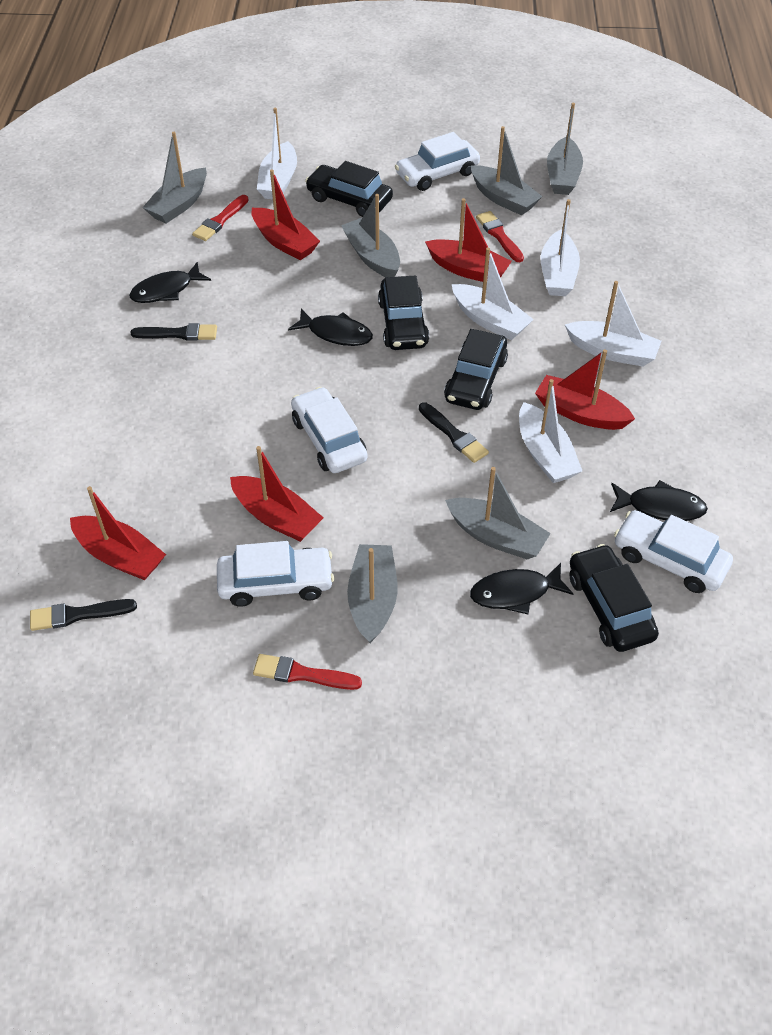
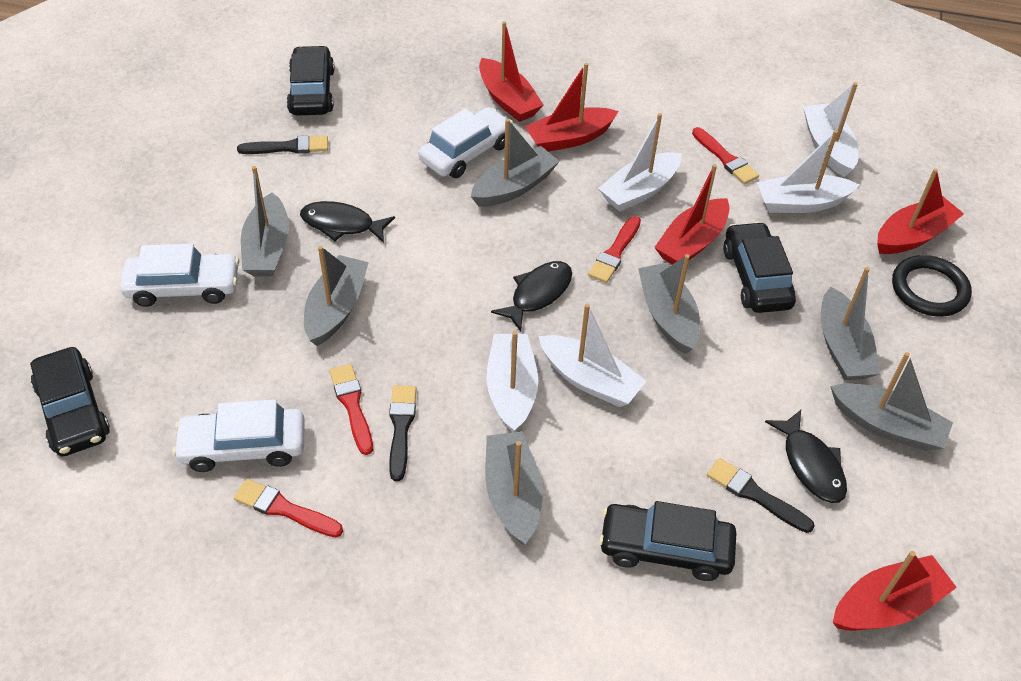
black fish: [129,262,211,303] [288,309,373,346] [470,563,573,614] [610,480,708,521] = 4 -> [300,201,395,243] [491,261,572,332] [765,410,847,503] = 3
black ring: none = 0 -> [892,255,972,317] = 1
grey boat: [142,132,207,223] [341,194,400,277] [347,544,398,643] [445,467,551,559] [471,126,543,215] [547,103,583,195] = 6 -> [241,166,289,276] [304,246,369,346] [471,119,560,207] [485,431,543,545] [638,254,700,354] [821,267,880,380] [830,352,953,451] = 7
red brush: [192,195,249,241] [253,654,362,690] [476,211,524,262] = 3 -> [234,479,343,537] [329,364,373,455] [588,216,641,283] [692,127,759,184] = 4
white car: [217,541,334,607] [291,387,367,473] [395,132,480,191] [614,510,733,593] = 4 -> [120,243,239,307] [172,399,305,472] [419,107,514,178] = 3

